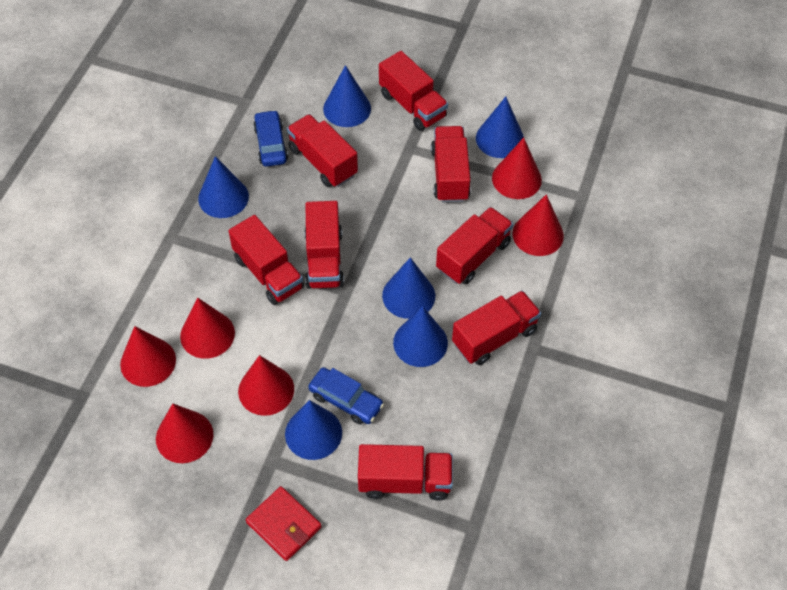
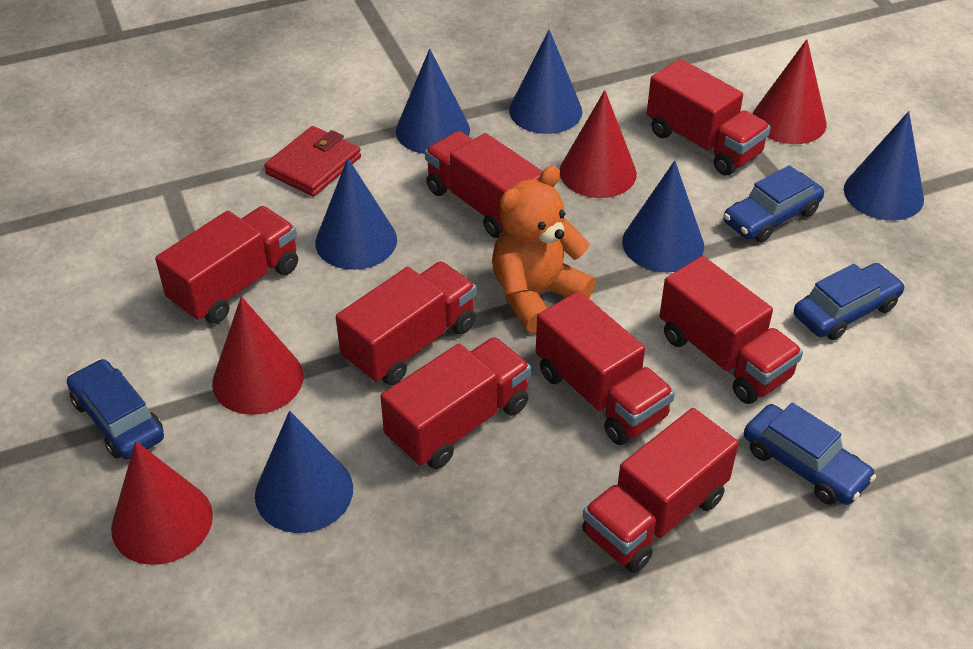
blue car: [253,110,288,167] [308,367,384,425] = 2 -> [67,359,164,460] [724,165,824,242] [744,402,876,505] [794,263,905,340] = 4
orange teddy bear: none = 0 -> [492,166,595,333] = 1
red cone: [120,326,176,387] [156,403,213,463] [180,298,235,359] [238,355,294,416] [492,137,542,199] [512,194,564,256] = 6 -> [111,441,213,565] [212,296,303,415] [560,90,637,198] [753,39,827,144] = 4

